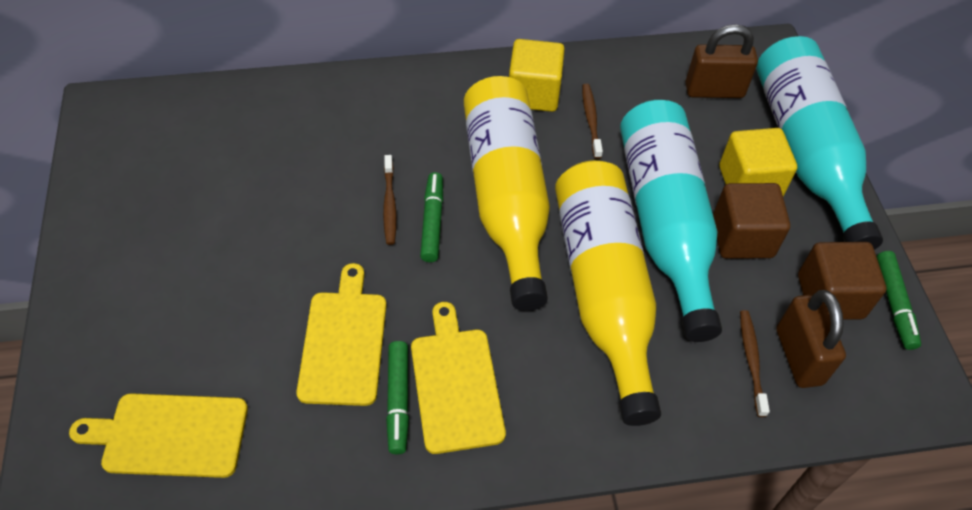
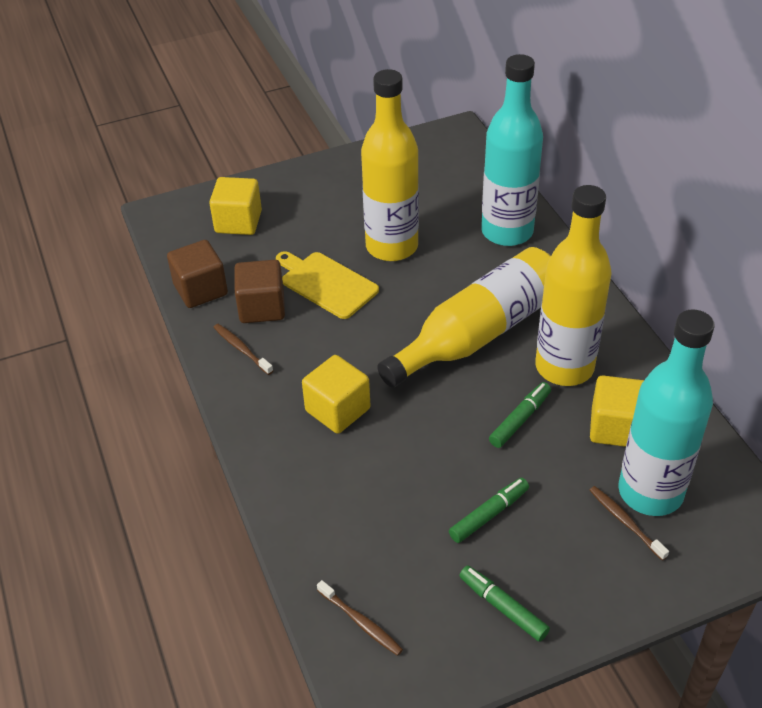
brown padlock: [685,24,758,98] [776,290,846,388] = 2 -> none = 0
yellow bottle: [464,76,550,311] [555,160,661,426] = 2 -> [361,69,419,261] [377,247,551,388] [535,185,612,386] = 3
yellow cube: [509,39,565,112] [719,128,797,197] = 2 -> [209,177,262,235] [302,355,371,434] [590,376,644,447] = 3
yellow cutting board: [69,393,248,478] [296,263,387,406] [411,302,506,454] = 3 -> [276,251,379,319] = 1

